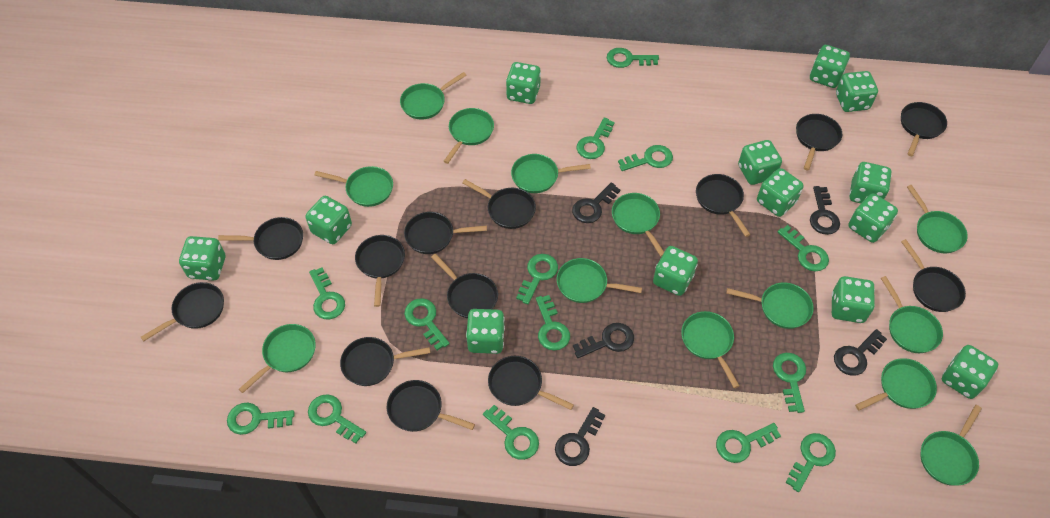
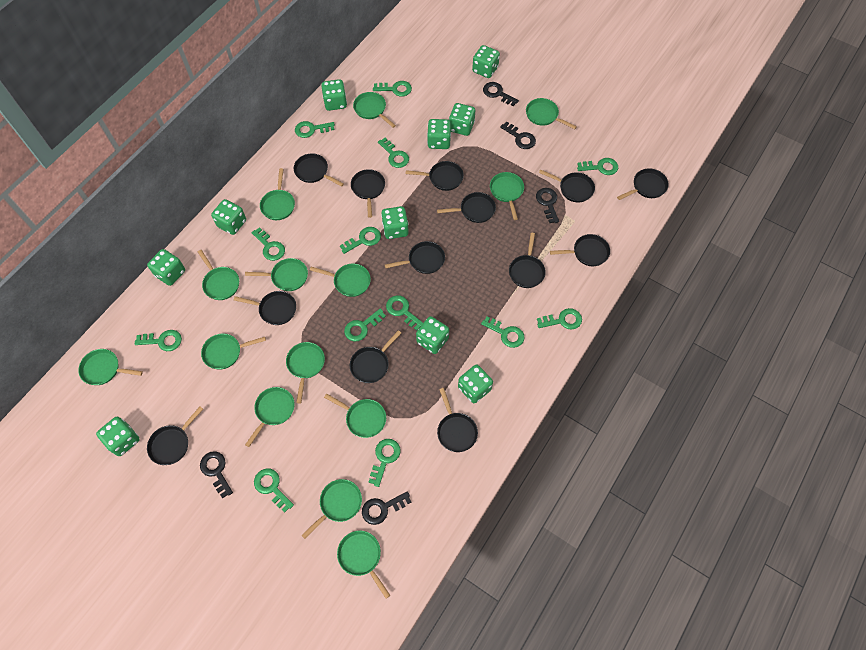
green dice: [179,236,225,281] [305,196,352,244] [466,309,505,354] [506,62,541,104] [653,246,698,296] [738,140,782,185] [757,168,804,217] [810,45,850,88] [832,276,875,323] [836,71,878,112] [848,193,898,243] [849,162,892,203] [942,345,998,399] = 13 -> [96,417,140,456] [147,249,185,286] [211,199,246,235] [321,79,347,111] [381,206,409,239] [416,316,449,354] [427,119,451,149] [449,103,475,136] [458,365,493,403] [472,45,500,78] = 10
green key: [227,403,294,435] [308,394,366,443] [309,267,345,319] [404,298,450,350] [483,405,539,460] [516,254,558,305] [536,295,570,350] [576,117,615,159] [607,48,659,68] [618,145,673,171] [716,423,781,463] [773,353,806,413] [778,225,829,272] [786,433,836,492] = 14 -> [135,330,182,351] [252,227,285,261] [254,468,294,512] [295,121,335,138] [340,227,381,254] [344,308,386,341] [369,439,401,487] [373,81,412,97] [378,138,409,168] [386,295,423,331] [481,316,525,348] [537,308,582,329] [577,158,618,175] = 13
green pan: [239,324,316,393] [314,166,393,207] [400,72,467,120] [443,108,494,164] [511,154,591,193] [557,258,642,303] [612,193,664,257] [681,311,739,388] [726,283,814,329] [855,358,937,411] [881,276,943,353] [907,185,968,253] [921,405,982,486] = 13 -> [78,349,143,385] [198,250,239,300] [201,334,266,369] [245,258,308,291] [245,387,295,447] [260,168,295,220] [286,342,325,404] [301,479,362,539] [310,264,371,297] [324,394,386,438] [337,531,390,599] [353,92,396,128] [490,172,524,220] [526,98,577,129] = 14

